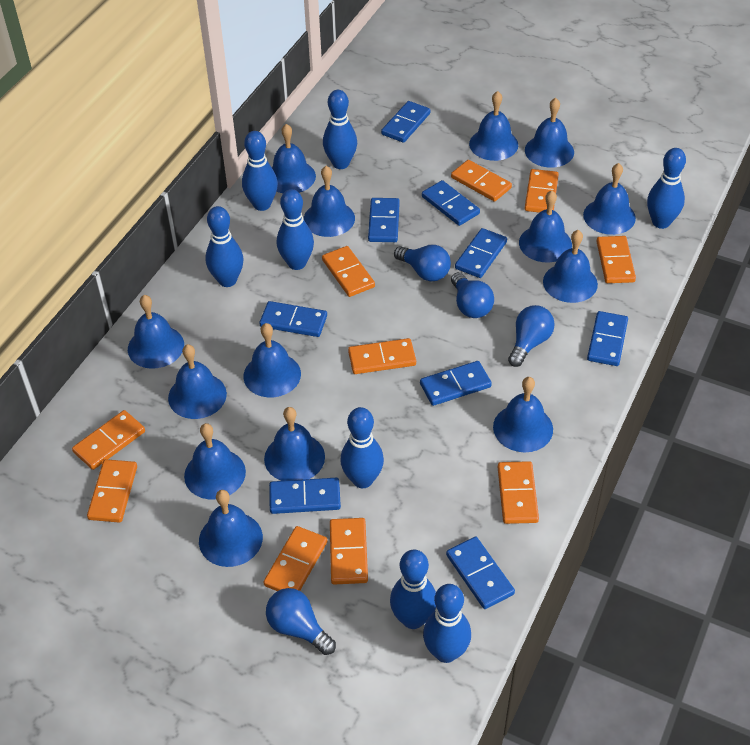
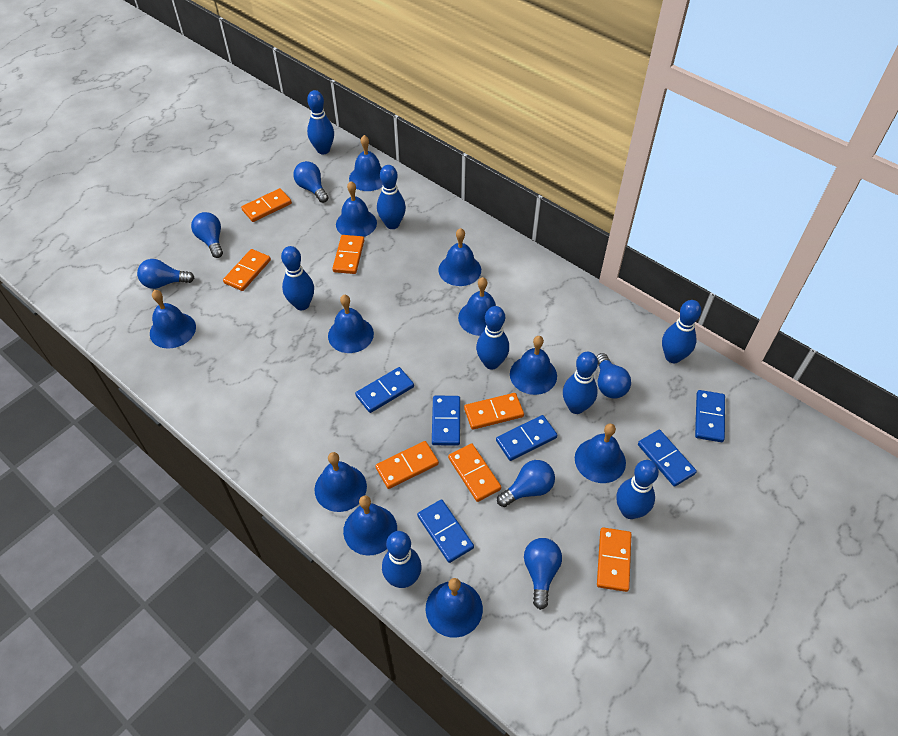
blue bell: [128,295,184,369] [168,344,227,419] [184,423,246,499] [199,490,263,567] [243,323,301,397] [264,407,325,481] [272,124,316,193] [304,166,355,237] [469,91,518,161] [493,377,553,452] [519,190,572,263] [525,98,574,168] [543,230,598,303] [583,163,636,235] = 14 -> [150,290,196,349] [314,452,367,512] [328,295,374,353] [336,181,377,237] [343,495,397,555] [349,135,383,191] [426,578,483,638] [438,228,481,286] [458,277,496,336] [510,336,557,395] [575,423,626,483] = 11
blue domino: [260,301,327,337] [269,478,341,514] [368,198,400,242] [381,101,431,143] [420,361,492,406] [422,180,480,226] [446,536,515,609] [455,228,507,278] [587,311,628,366] = 9 -> [355,367,414,413] [417,499,474,563] [432,396,460,446] [496,415,558,461] [638,430,697,487] [695,390,725,442] = 6
blue light bulb: [266,588,336,655] [394,245,451,281] [451,272,494,318] [508,305,555,367] = 4 -> [137,259,194,289] [191,212,223,258] [293,161,329,203] [497,460,555,507] [524,538,562,610] [596,353,631,399] = 6
orange domino: [72,410,145,470] [87,459,137,523] [263,526,327,591] [322,246,375,297] [330,518,368,585] [348,338,416,374] [451,160,512,202] [498,461,539,524] [525,169,559,213] [597,236,636,283] = 10 -> [223,249,271,291] [241,188,292,222] [332,235,364,274] [375,441,439,489] [448,443,501,502] [464,393,524,430] [597,527,631,592] = 7

